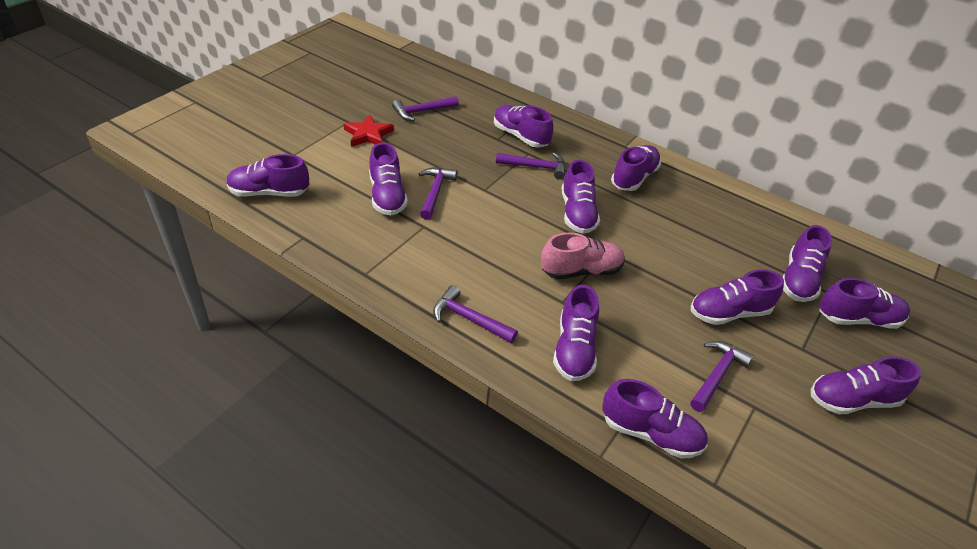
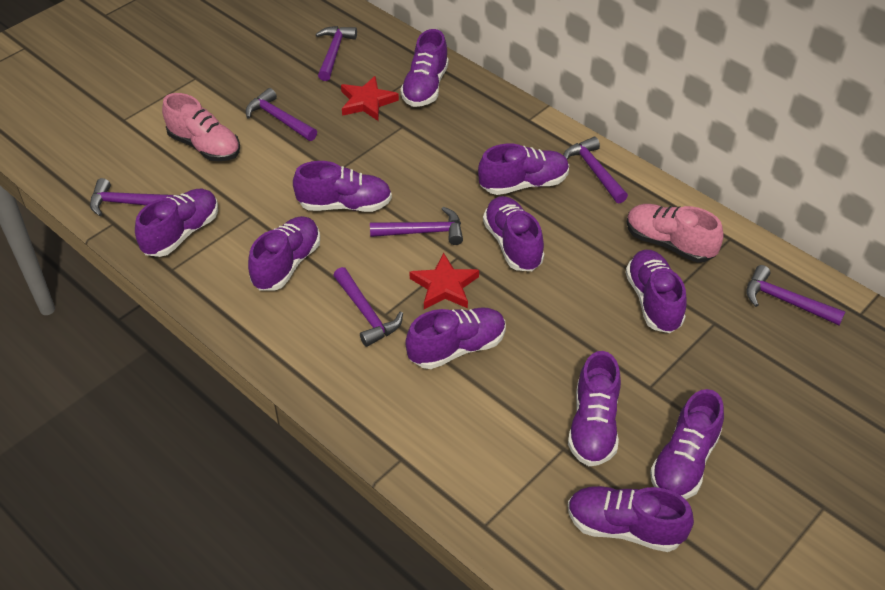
pink shoe: [541,232,625,279] = 1 -> [162,93,240,161] [627,204,724,263] = 2
purple hammer: [392,96,459,121] [419,167,458,220] [433,285,518,343] [496,152,565,179] [690,341,754,412] = 5 -> [90,178,179,216] [246,88,317,141] [316,26,357,81] [333,267,403,347] [370,207,463,245] [563,137,628,203] [746,265,846,325] = 7
red star: [343,114,394,147] = 1 -> [341,76,399,121] [410,252,479,309] = 2

